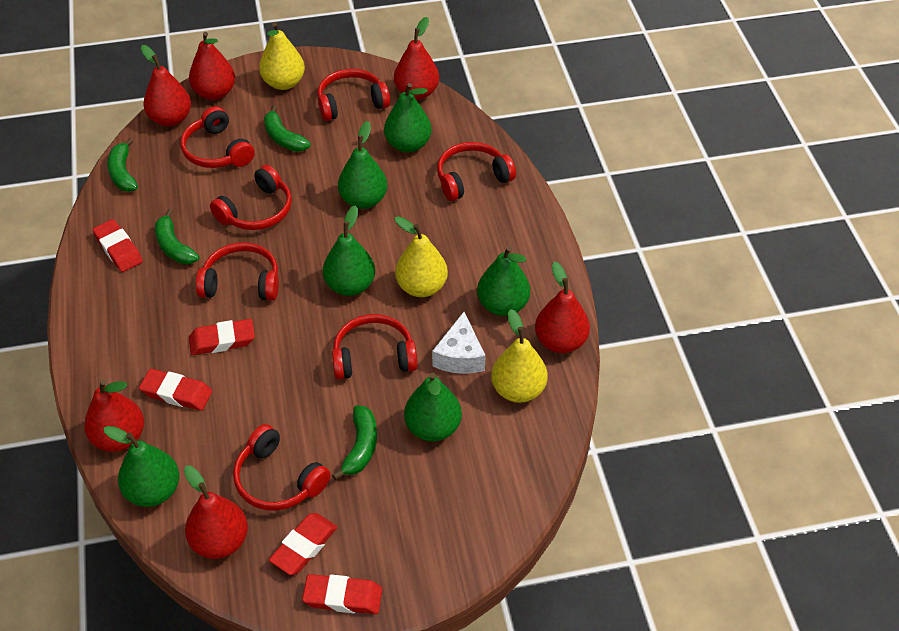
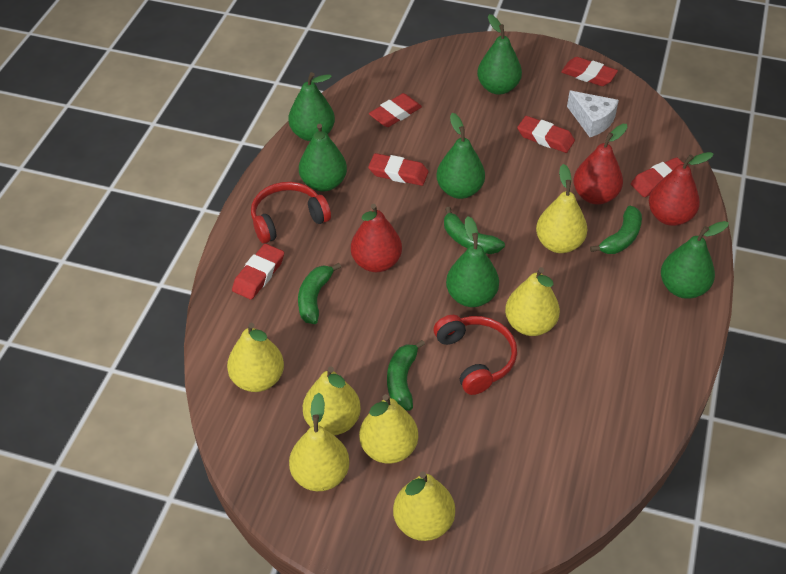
red eraser: [92,219,143,272] [139,369,212,411] [189,319,255,355] [269,513,338,575] [302,574,382,614] = 5 -> [232,244,284,300] [368,153,428,186] [369,93,422,127] [517,116,575,153] [561,57,618,86] [631,157,684,197] = 6
red headphones: [180,106,255,168] [196,242,279,301] [210,165,292,230] [233,424,331,511] [317,69,390,121] [332,314,417,379] [437,142,516,201] = 7 -> [251,182,331,243] [434,315,517,395] = 2
red pear: [84,379,144,452] [141,45,191,126] [184,465,248,559] [189,32,235,100] [394,17,439,100] [535,261,590,353] = 6 -> [351,204,402,272] [574,124,628,204] [649,152,714,226] = 3
yellow pear: [259,22,305,90] [395,216,448,297] [491,309,548,403] = 3 -> [227,322,284,392] [289,393,349,491] [303,366,361,436] [359,394,418,464] [393,471,455,541] [505,267,560,336] [536,164,587,253] = 7

